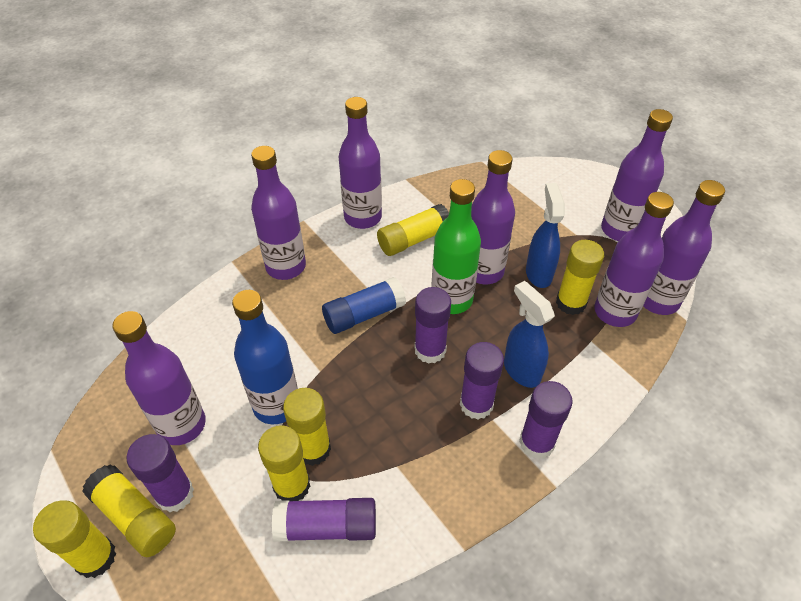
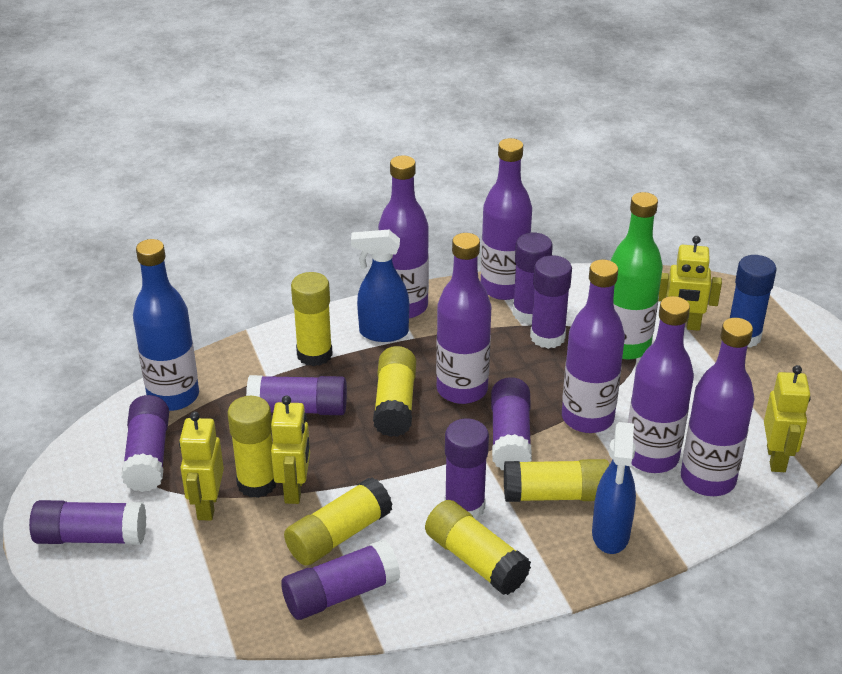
purple bottle: [112,311,206,445] [251,146,306,280] [339,97,382,229] [471,150,515,284] [594,192,674,327] [601,109,673,241] [643,180,725,315] = 7 -> [378,155,429,319] [436,233,491,404] [481,138,532,300] [562,260,625,433] [628,296,694,473] [681,318,755,496] = 6
purple glue stick: [127,434,194,513] [272,498,376,542] [415,287,451,364] [460,342,504,420] [519,381,573,459] = 5 -> [29,500,146,545] [121,395,169,492] [246,375,347,415] [281,540,400,620] [445,418,489,519] [491,377,532,470] [513,233,553,324] [530,255,572,349] = 8
yellow robot: none = 0 -> [179,411,224,521] [271,396,310,504] [658,236,722,331] [764,365,810,472] = 4

